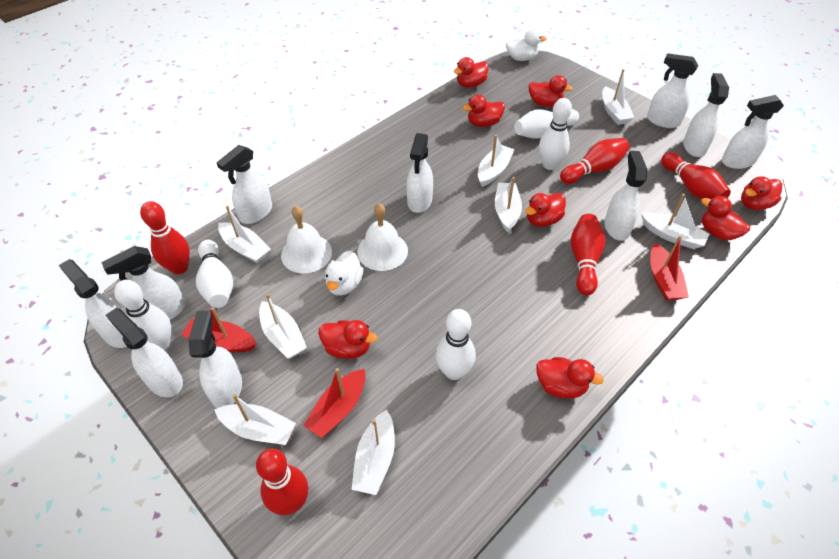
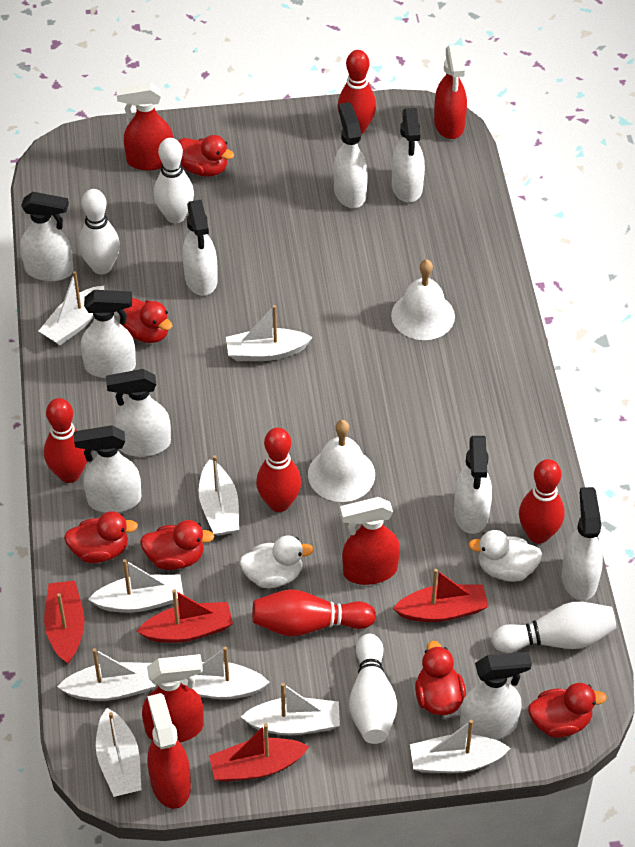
red boat: [181,307,257,352] [303,368,365,438] [650,235,689,301] = 3 -> [44,581,85,664] [137,589,233,643] [209,724,310,782] [393,569,489,622] = 4
red duck: [318,320,378,359] [454,57,489,88] [463,95,505,127] [525,193,566,227] [529,75,573,107] [536,357,604,398] [701,196,750,241] [741,176,782,210] = 8 -> [64,511,138,563] [119,298,173,343] [140,520,215,570] [178,135,234,177] [415,641,466,715] [528,683,607,738] = 6
red spray bottle: none = 0 -> [116,83,173,171] [142,654,204,742] [147,693,191,809] [340,497,400,585] [434,45,467,139] = 5
white boat: [214,394,296,445] [218,205,271,263] [259,294,307,359] [351,410,395,495] [478,135,515,187] [495,177,522,232] [602,69,634,125] [641,194,710,249] = 8 -> [39,271,104,345] [57,648,156,701] [88,559,184,613] [96,708,141,797] [181,646,270,699] [199,455,239,536] [226,305,313,361] [241,683,340,735] [410,720,510,773] = 9
white bowling pin: [114,280,171,350] [196,240,233,308] [436,309,476,380] [514,109,579,139] [539,98,572,170] = 5 -> [79,189,120,275] [154,138,194,223] [349,634,397,744] [492,602,617,653] = 4

